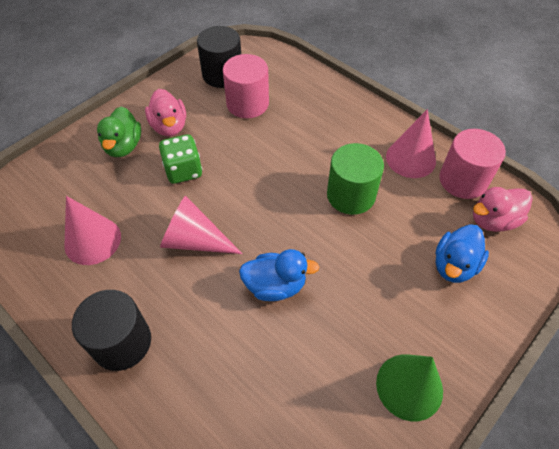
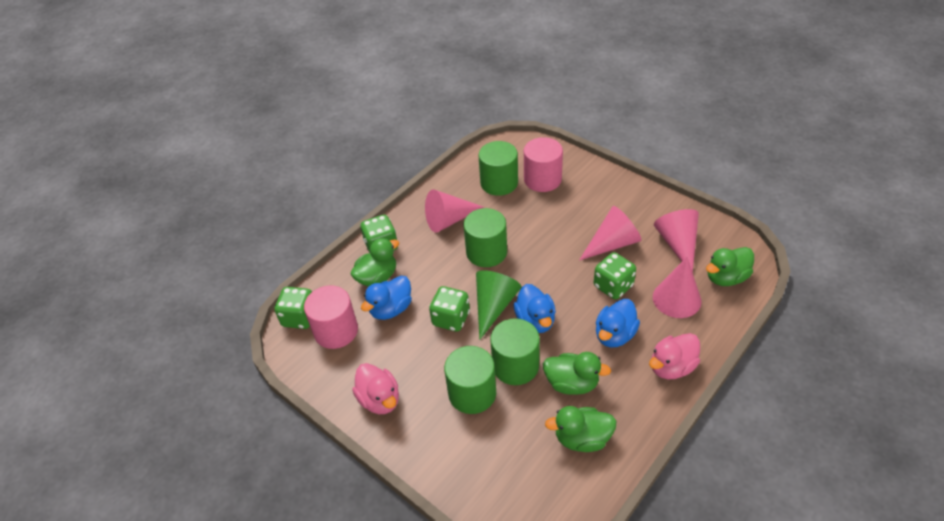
black cylinder: [72,290,151,371] [197,26,241,88] = 2 -> none = 0
blue duck: [239,249,319,301] [435,224,489,283] = 2 -> [361,276,412,320] [514,284,556,333] [596,299,640,347] = 3
green cylinder: [327,143,384,215] = 1 -> [444,346,496,414] [463,208,507,267] [478,141,518,196] [490,318,540,385] = 4
green dice: [159,134,202,184] = 1 -> [275,287,312,329] [361,215,398,253] [429,286,470,332] [594,252,636,299] = 4
green duck: [97,106,141,157] = 1 -> [350,238,399,286] [543,352,611,395] [545,406,616,452] [706,247,754,286] = 4
pink cone: [64,196,121,265] [160,196,243,254] [386,109,436,178] = 3 -> [425,189,484,233] [579,206,641,261] [653,257,702,318] [654,209,699,273] = 4

